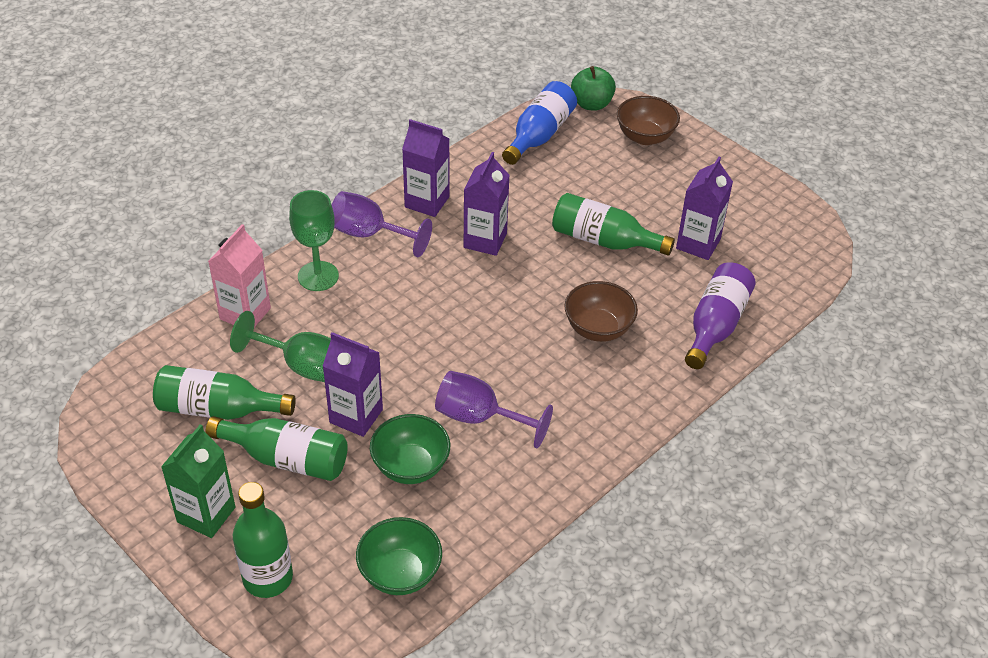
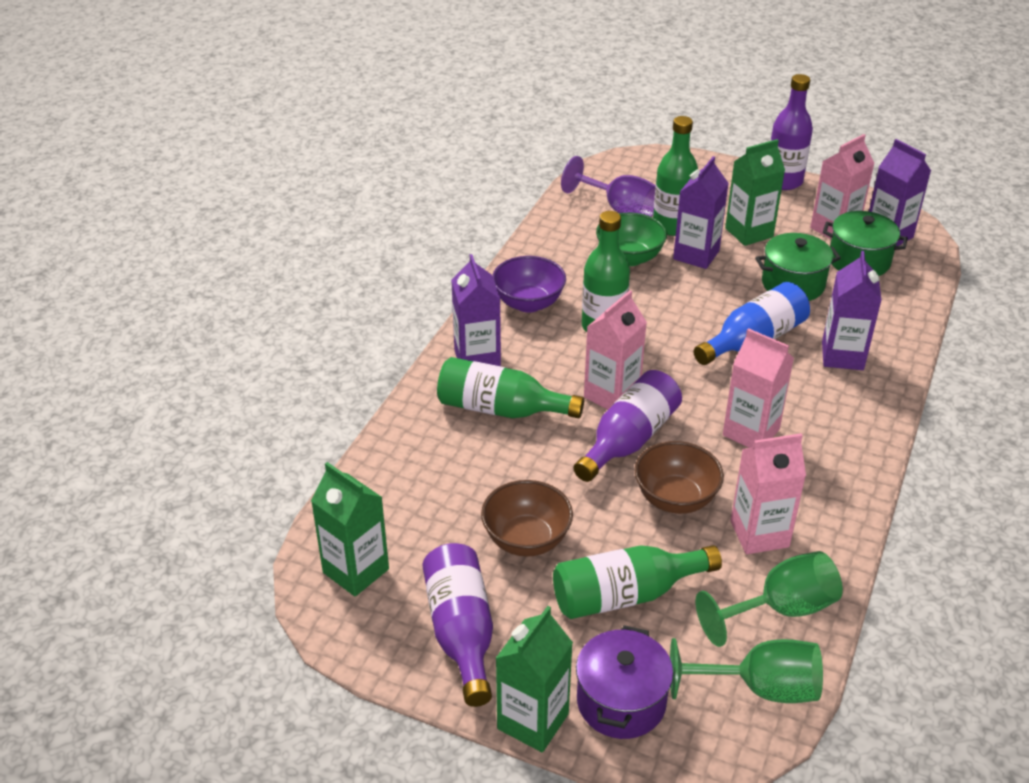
green apple: [571,66,616,110] = 1 -> none = 0
green bowl: [356,517,442,595] [370,414,450,484] = 2 -> [596,212,667,266] = 1
green carton: [161,424,236,538] = 1 -> [311,462,389,597] [495,606,573,752] [725,139,785,246] = 3
green pot: none = 0 -> [755,233,841,301] [823,211,908,276] = 2
pink carton: [208,224,271,327] = 1 -> [584,290,647,410] [723,328,794,448] [730,433,806,554] [810,134,875,239] = 4
purple bottle: [685,262,756,369] = 1 -> [422,543,493,707] [573,370,682,482] [770,74,813,190] = 3
purple bowl: none = 0 -> [492,256,566,313] = 1
purple goblet: [332,191,432,257] [435,371,553,448] = 2 -> [561,156,656,217] = 1
purple pot: none = 0 -> [576,625,673,739] = 1

